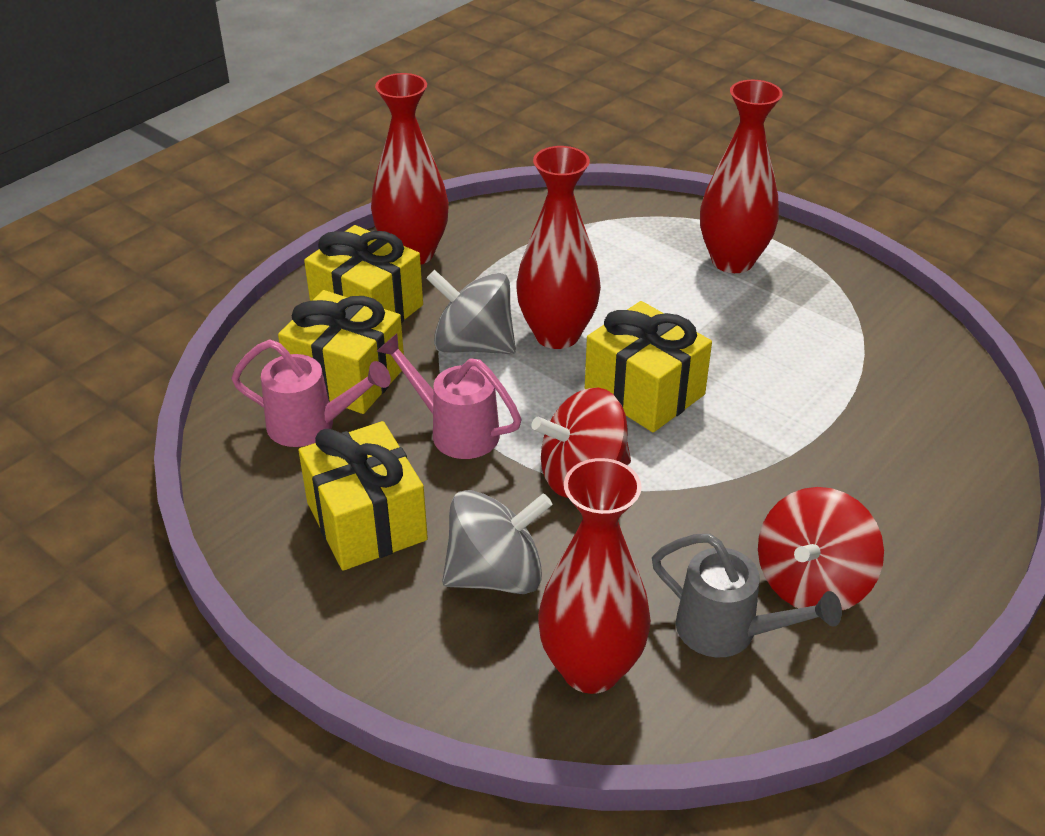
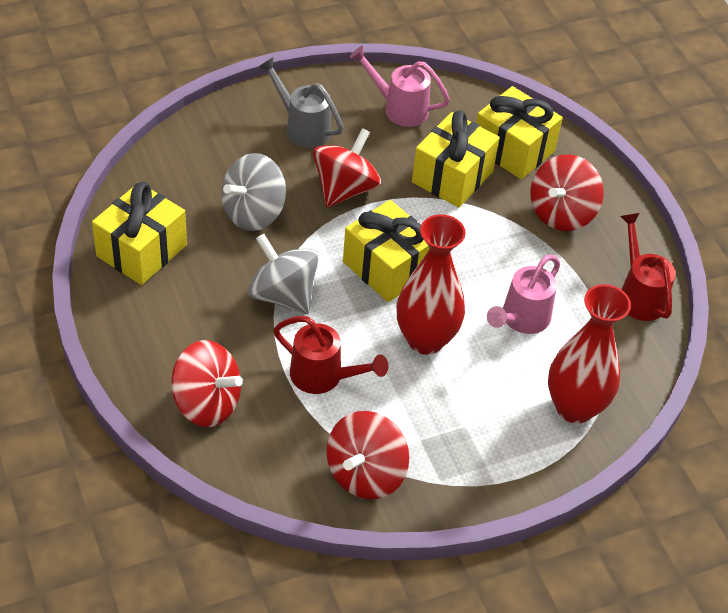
red spinning top: [532,388,631,498] [758,487,884,610] = 2 -> [171,340,243,427] [313,128,381,207] [326,411,409,499] [530,154,604,231] = 4
red vase: [371,73,449,265] [516,146,601,349] [538,458,651,694] [700,80,783,273] = 4 -> [397,214,466,355] [548,284,631,424] = 2
red watering can: none = 0 -> [273,316,389,394] [620,213,675,321] = 2

